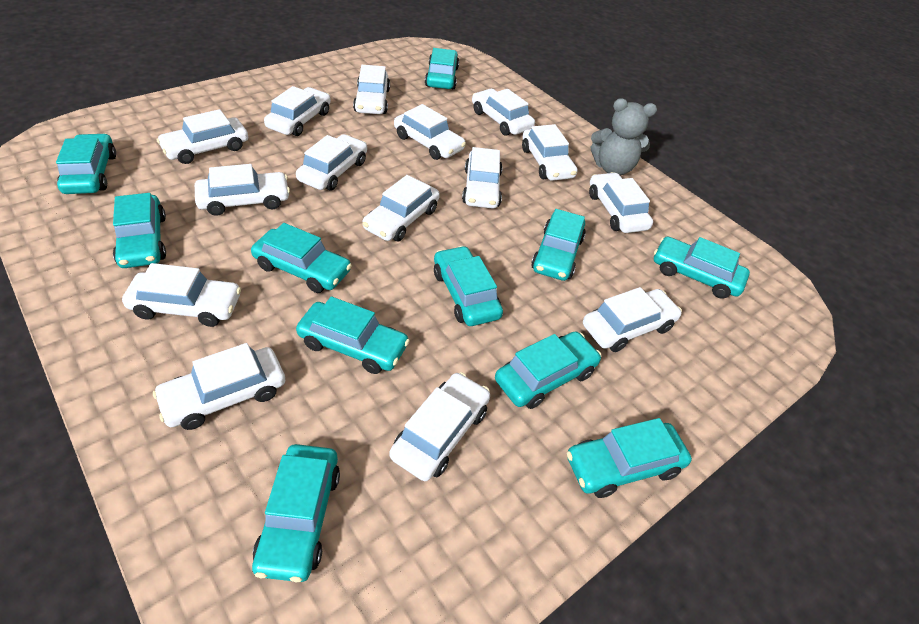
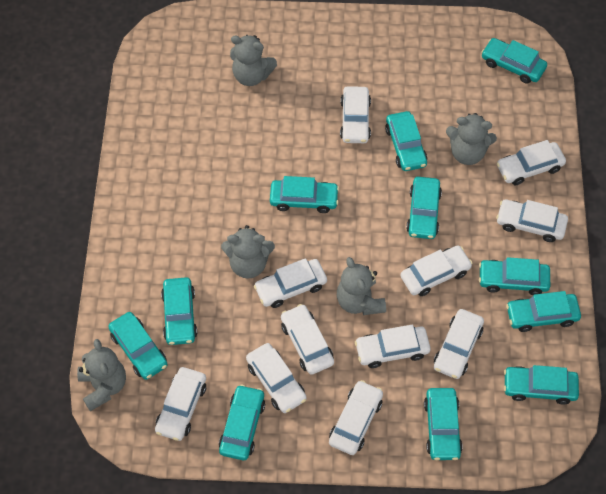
grey teddy bear: [591,98,657,175] = 1 -> [77,339,126,411] [221,225,275,279] [230,35,277,86] [337,257,386,315] [446,113,497,165] = 5
white car: [122,263,241,327] [153,343,285,430] [157,109,248,164] [195,164,290,216] [264,86,331,136] [296,134,367,191] [353,65,390,114] [362,175,440,241] [390,372,490,481] [394,104,466,160] [462,147,503,208] [472,89,535,136] [522,124,577,181] [583,287,682,352] [589,172,653,233] = 15 -> [155,367,206,441] [246,343,307,413] [254,258,327,308] [281,304,334,375] [329,380,383,455] [340,86,371,143] [355,325,431,368] [400,246,472,296] [434,309,484,379] [496,199,568,242] [497,140,566,185] = 11

